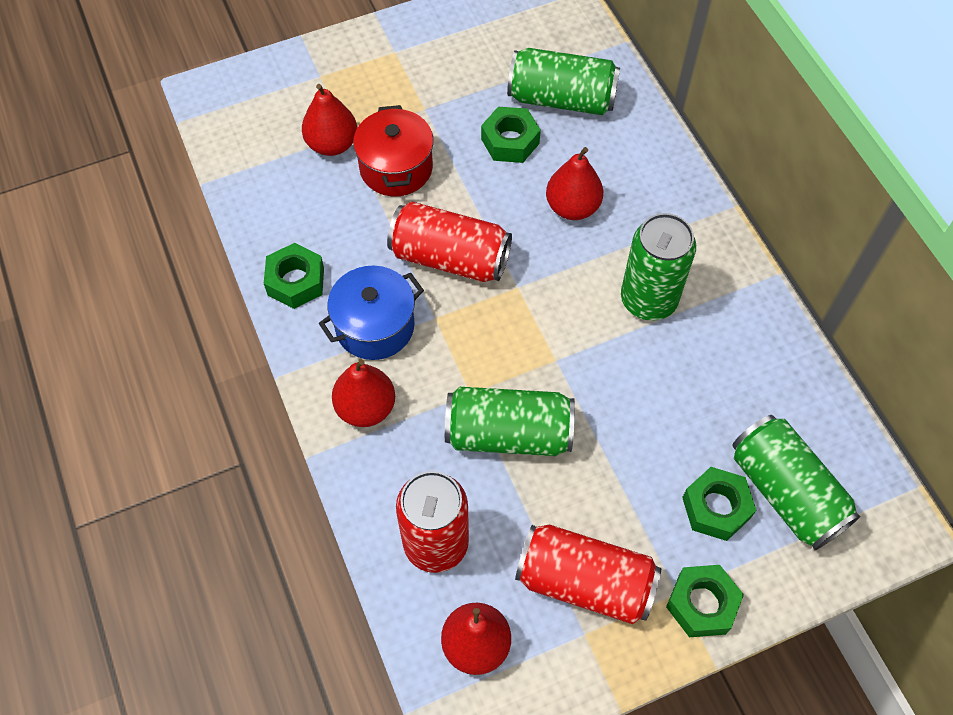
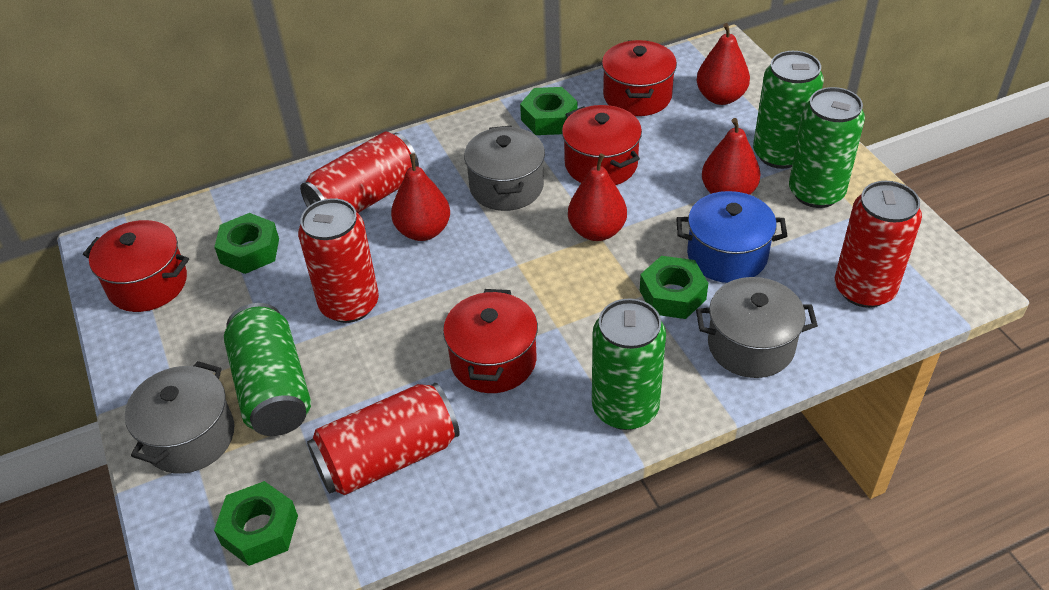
grey pot: none = 0 -> [125,361,234,474] [464,126,545,211] [696,277,818,378] = 3
red can: [387,202,512,282] [396,471,469,573] [515,525,661,624] = 3 -> [298,198,379,323] [300,131,419,213] [307,383,460,495] [835,181,922,308] = 4
red pot: [353,105,434,196] = 1 -> [83,220,189,312] [443,289,538,393] [562,105,642,185] [602,40,677,116] = 4

